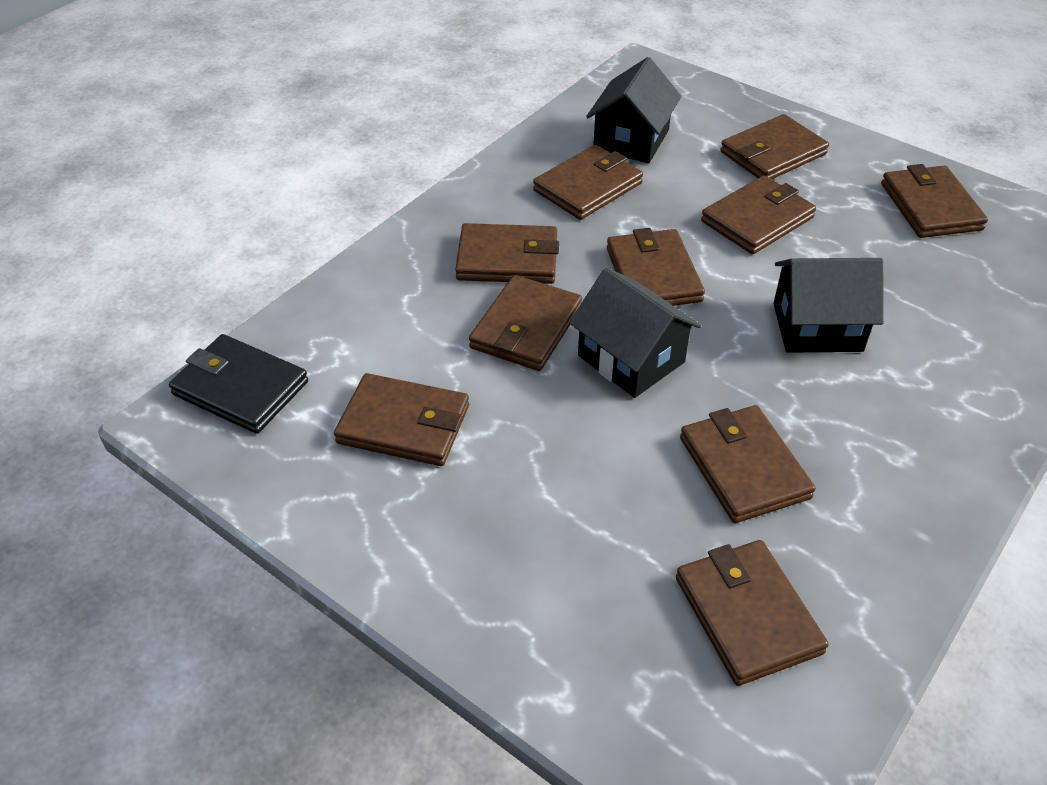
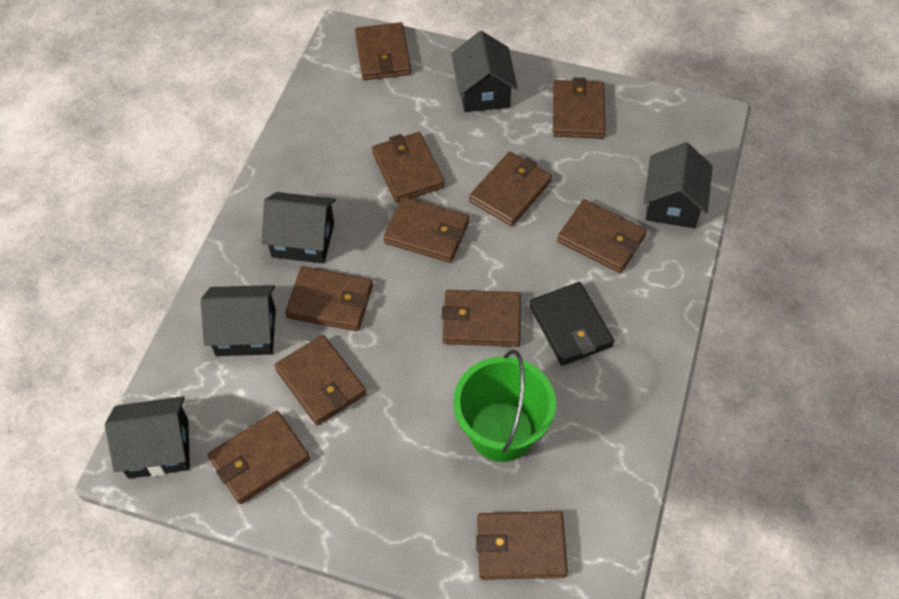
black house: [569,268,701,398] [586,57,681,163] [773,258,884,353] = 3 -> [105,396,190,479] [200,285,276,356] [261,192,336,264] [452,31,518,112] [644,142,713,228] = 5
brown wallet: [334,373,469,466] [455,223,559,284] [469,275,582,371] [533,145,643,220] [607,228,705,306] [676,540,829,686] [680,405,815,523] [701,175,816,254] [720,114,829,179] [881,164,988,238] = 10 -> [208,411,310,504] [275,335,366,426] [285,266,373,331] [355,22,411,80] [372,132,445,203] [383,197,469,263] [442,290,521,347] [469,152,552,226] [476,511,568,580] [553,78,606,139] [557,199,647,273] = 11
green bucket: none = 0 -> [453,350,556,462] = 1

